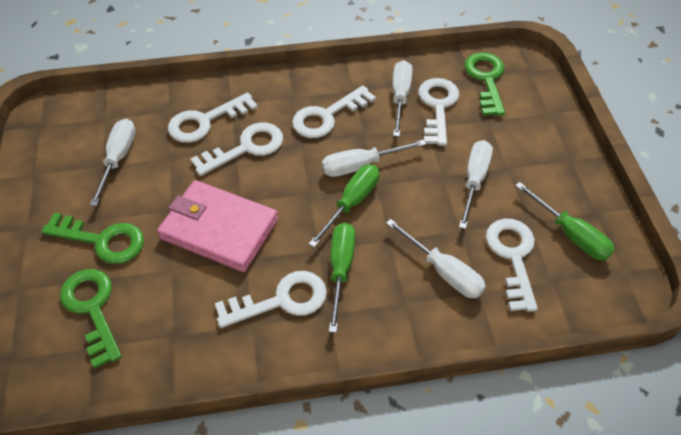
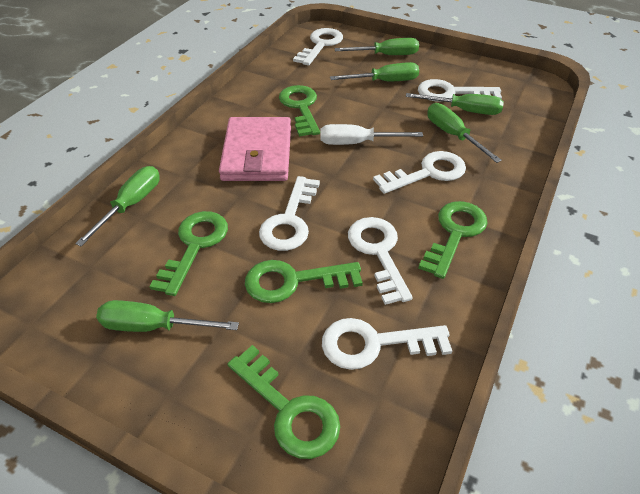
green key: [41,213,144,264] [60,269,122,369] [464,52,505,116] = 3 -> [149,211,228,296] [228,345,340,459] [245,260,363,303] [279,85,320,137] [418,201,488,279] = 5
green screwdriver: [309,164,380,248] [329,223,355,333] [515,182,615,261] = 3 -> [75,166,160,247] [96,300,239,332] [330,62,419,81] [334,38,419,55] [406,93,504,115] [427,103,502,163] = 6
white screwdriver: [90,119,136,206] [322,140,426,177] [386,219,486,298] [392,60,413,137] [459,140,493,229] = 5 -> [321,124,423,145] = 1

